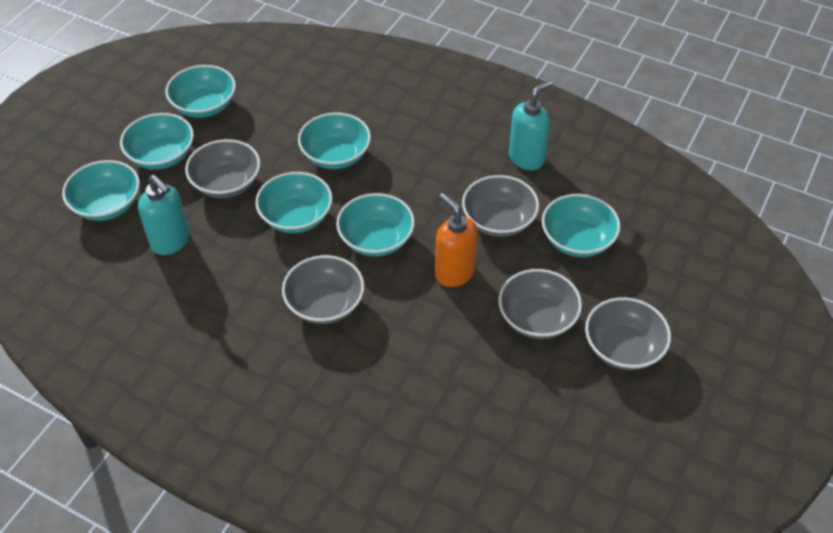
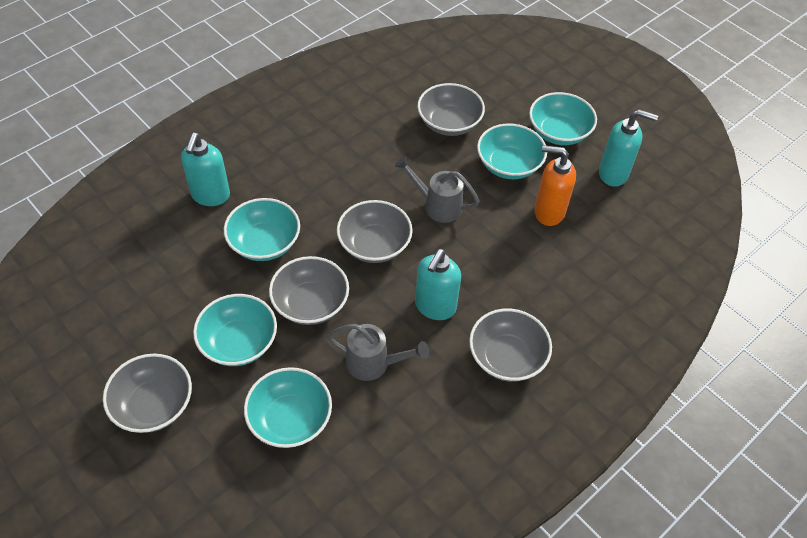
grey watering can: none = 0 -> [327,324,429,381] [395,156,480,223] = 2
turquoise bowl: [62,160,140,221] [120,113,194,170] [166,65,236,118] [255,172,333,233] [298,112,371,169] [336,193,415,257] [542,194,621,257] = 7 -> [193,294,277,366] [224,198,300,261] [244,367,332,448] [477,124,547,179] [529,92,597,145] = 5
turquoise soap dispenser: [138,175,190,255] [509,80,552,170] = 2 -> [181,133,230,206] [415,249,461,320] [599,109,658,187] = 3

